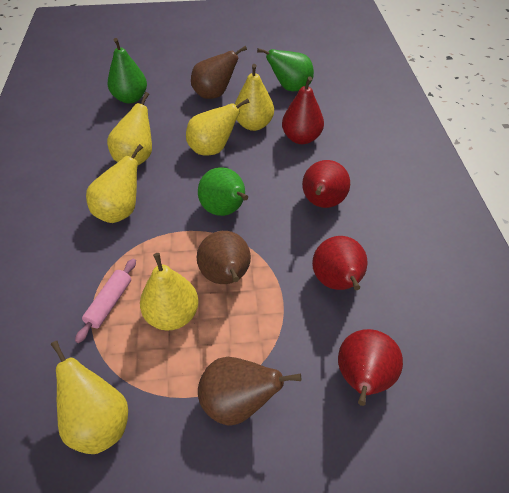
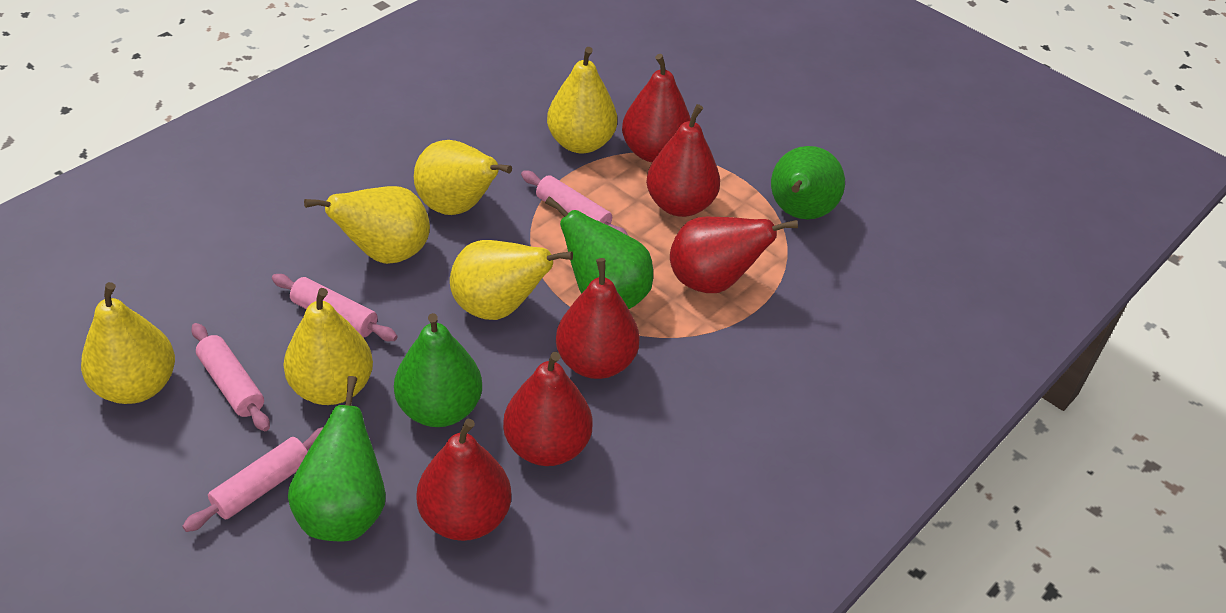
brown pear: [191,46,247,99] [197,231,251,284] [198,357,301,425] = 3 -> none = 0
green pear: [107,38,147,104] [198,167,248,216] [257,48,314,91] = 3 -> [288,376,386,541] [394,313,482,427] [545,196,653,309] [771,146,845,219] = 4
pink rolling pin: [75,259,136,343] = 1 -> [182,427,323,532] [191,323,270,431] [272,274,397,341] [521,170,629,236] = 4
red pear: [282,77,324,144] [302,160,350,208] [312,236,368,290] [338,329,403,406] = 4 -> [416,419,511,541] [503,352,593,466] [556,258,640,379] [622,54,691,162] [646,104,720,217] [670,217,798,293] = 6

